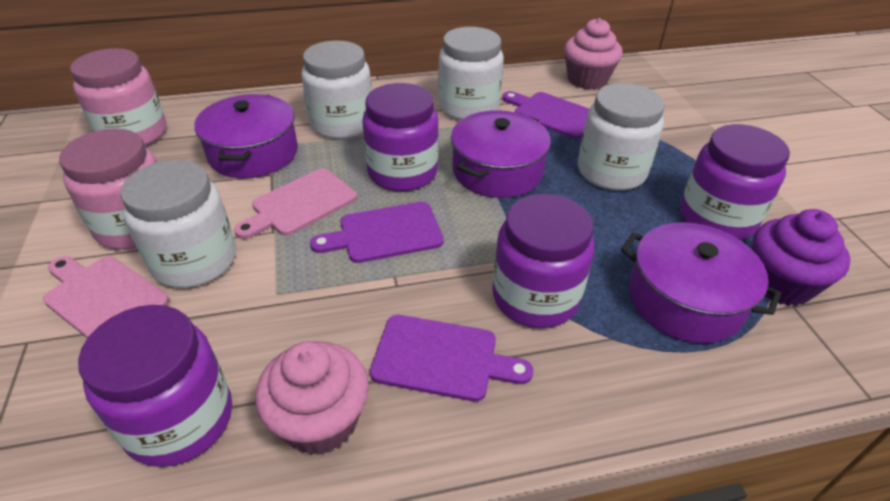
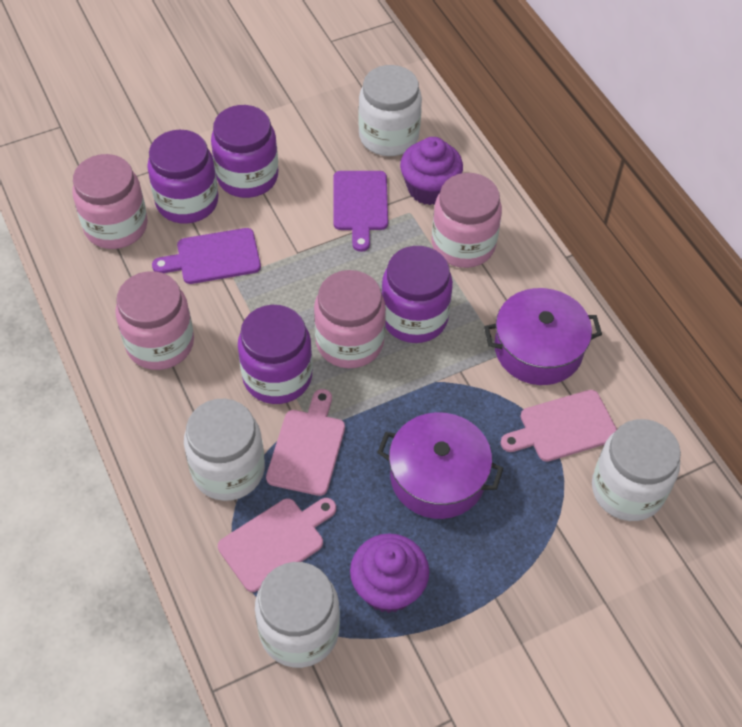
pink cupcake: [255,341,369,455] [564,18,623,90] = 2 -> none = 0
pink cutting board: [43,256,169,338] [234,168,357,239] = 2 -> [218,498,336,592] [266,389,345,496] [501,390,617,462] = 3
pink jar: [59,129,157,250] [70,48,167,146] = 2 -> [72,154,148,249] [115,271,194,370] [314,270,386,368] [432,173,502,268] = 4
purple cupcake: [752,209,850,306] = 1 -> [350,533,429,613] [400,137,463,205] = 2
purple cutting board: [310,202,444,263] [370,315,533,402] [502,91,589,139] = 3 -> [152,228,261,284] [333,171,388,252] = 2
purple pot: [194,94,298,178] [451,110,551,198] [621,222,781,344] = 3 -> [377,412,503,519] [484,288,602,385] = 2

